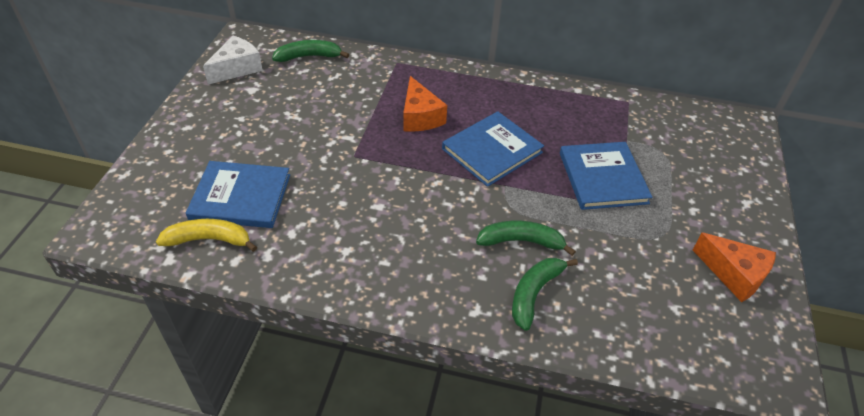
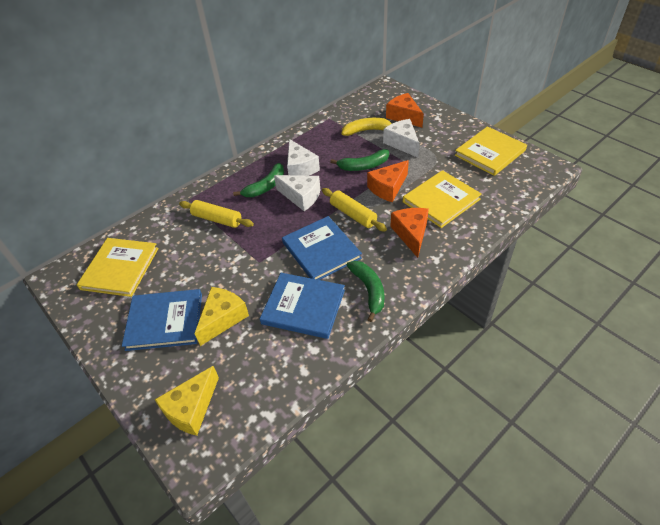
orange cheese: [403,76,447,132] [693,232,776,302] = 2 -> [367,160,409,202] [386,93,424,128] [390,208,429,258] = 3
white cheese: [203,36,263,85] = 1 -> [274,175,320,211] [287,139,320,176] [383,119,420,157] = 3
yellow book: none = 0 -> [77,238,159,297] [403,170,482,228] [455,126,527,176] = 3
yellow cheese: none = 0 -> [154,366,219,436] [194,287,249,346] = 2
yellow rolling pin: none = 0 -> [179,200,254,228] [322,188,387,232] = 2

